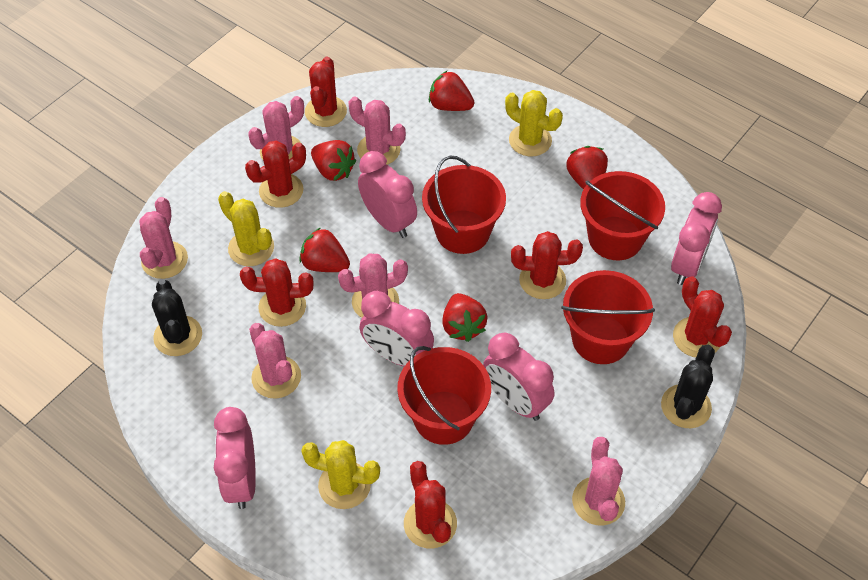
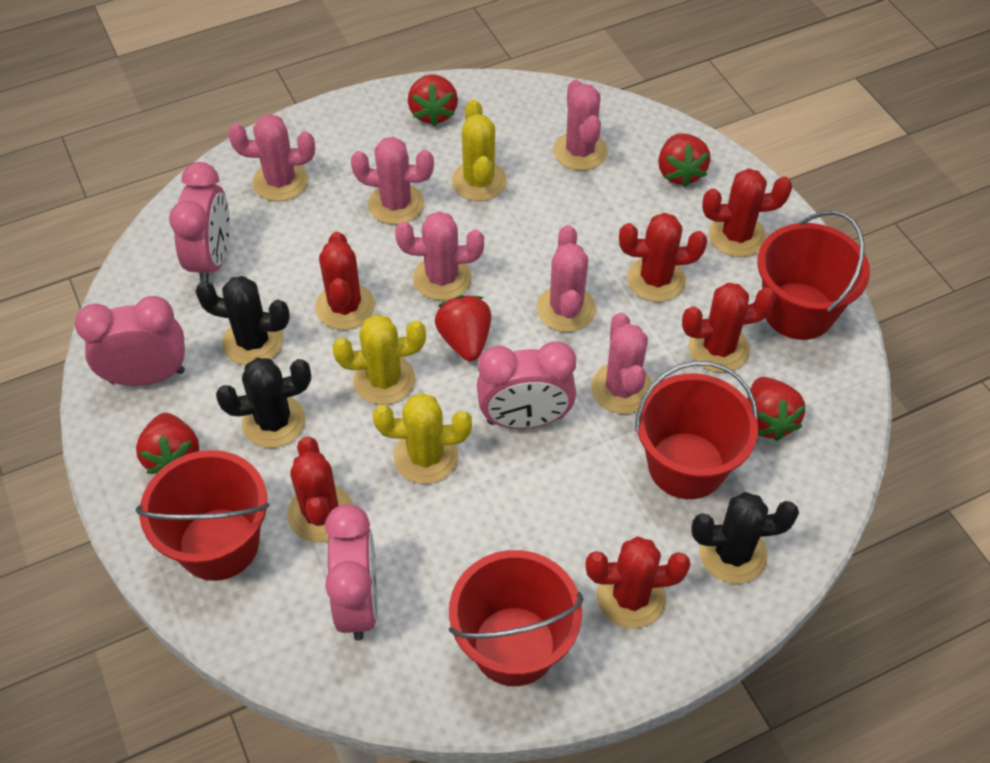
black cactus: [152,279,202,356] [661,345,715,428] = 2 -> [195,276,290,365] [216,358,311,448] [691,492,799,584] = 3
pink clock: [214,407,256,509] [358,151,417,238] [359,291,434,366] [483,333,554,421] [671,192,722,285] = 5 -> [75,296,185,386] [169,162,230,282] [325,504,378,641] [477,341,576,429] = 4

